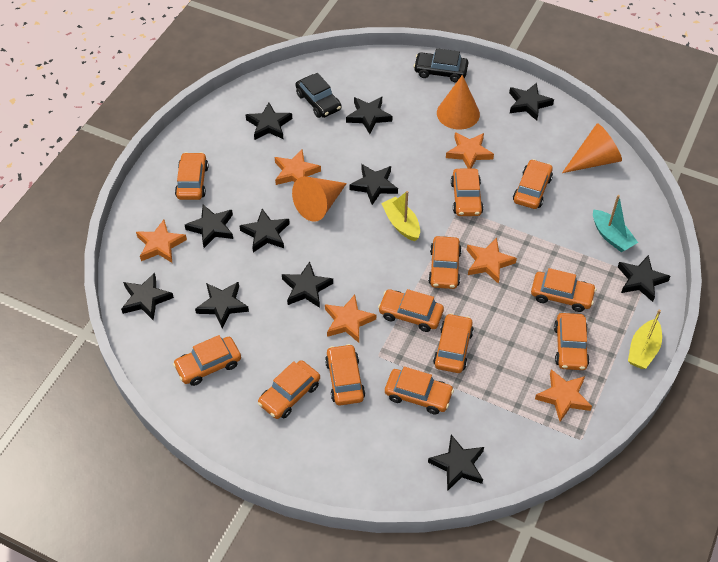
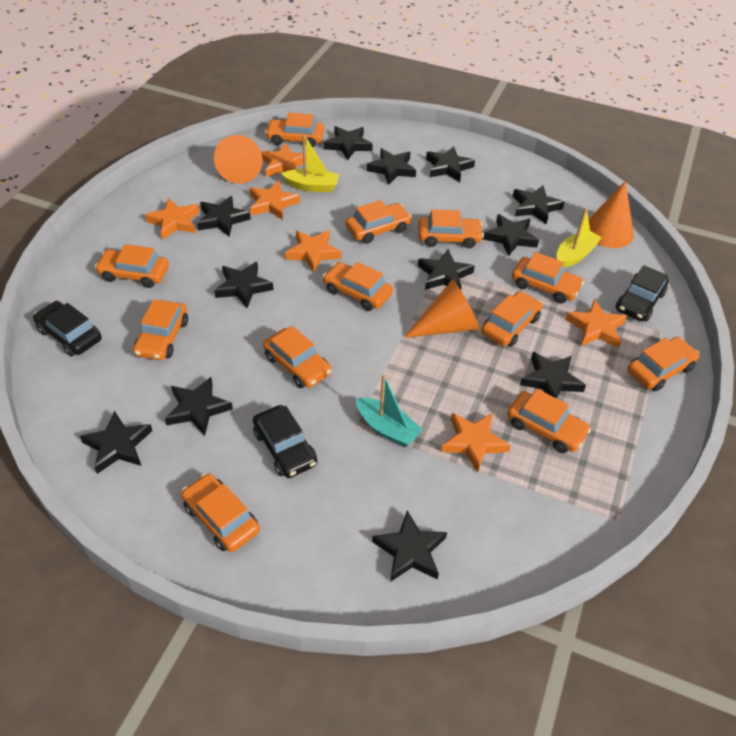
black car: [295,73,342,118] [414,48,468,82] = 2 -> [33,301,102,356] [253,405,317,478] [615,265,669,322] = 3
black star: [121,273,174,320] [185,205,233,248] [195,282,249,328] [239,209,290,252] [246,103,292,140] [282,262,333,308] [346,97,393,134] [349,164,398,205] [428,435,484,491] [509,83,554,121] [618,255,670,302] = 11 -> [80,411,152,474] [165,377,233,436] [197,196,251,237] [214,262,274,308] [324,126,373,160] [367,148,416,185] [372,510,447,582] [418,249,475,290] [426,146,475,182] [483,214,539,256] [513,185,565,224] [520,352,586,398] = 12

